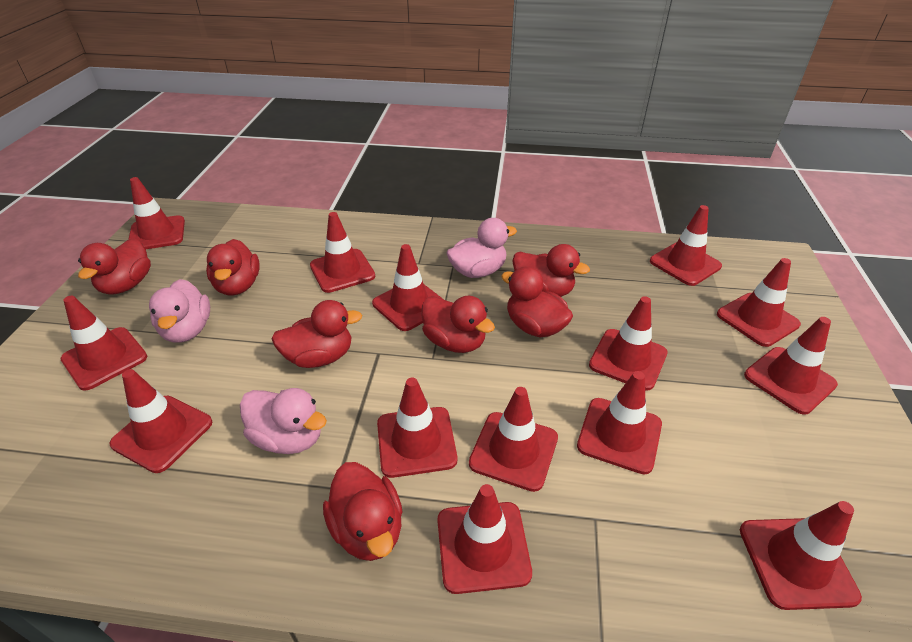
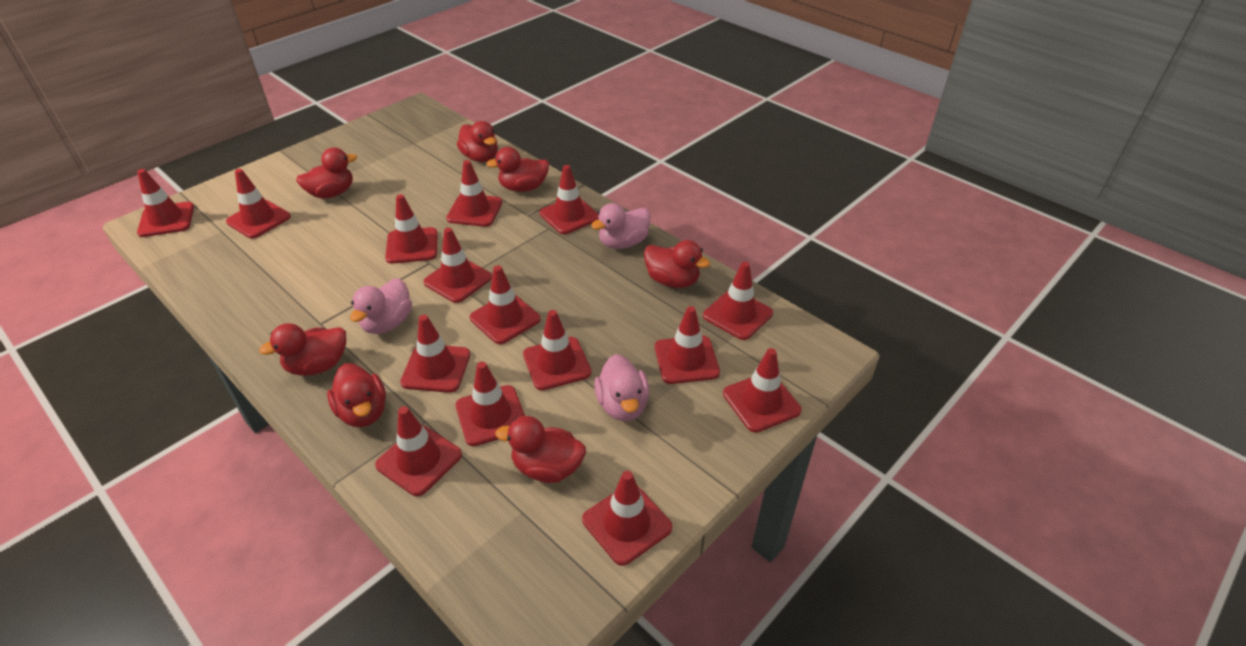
red traffic cone: [60,296,147,391] [110,369,212,473] [128,177,185,249] [310,212,375,293] [372,244,443,331] [377,378,457,478] [437,484,532,594] [469,387,558,492] [577,371,662,474] [589,296,668,390] [650,205,722,286] [717,258,801,347] [740,501,862,610] [744,317,838,415] = 14 -> [137,169,194,237] [226,169,291,238] [375,406,462,496] [385,194,438,264] [400,315,470,393] [424,228,492,303] [446,160,502,227] [455,362,525,446] [470,265,541,344] [523,310,592,391] [540,165,598,234] [582,471,672,566] [655,306,720,384] [703,262,773,340] [723,348,801,433] = 15

